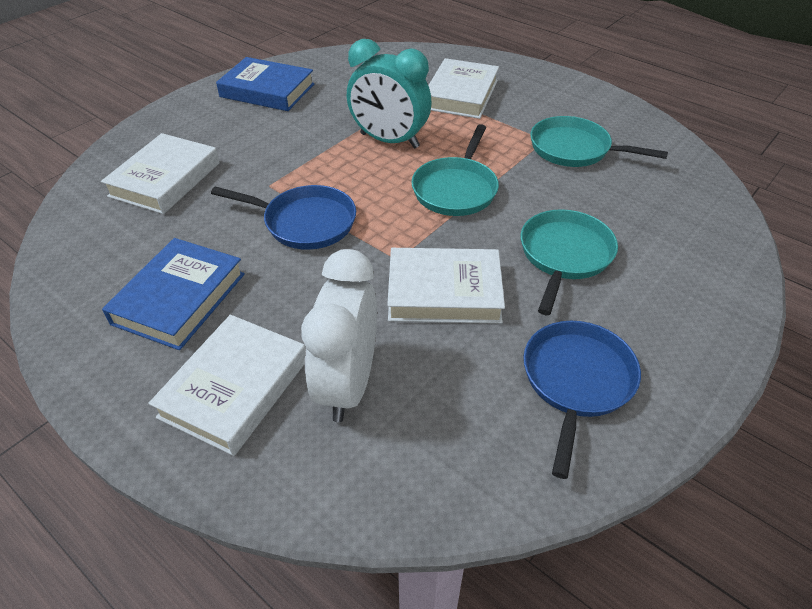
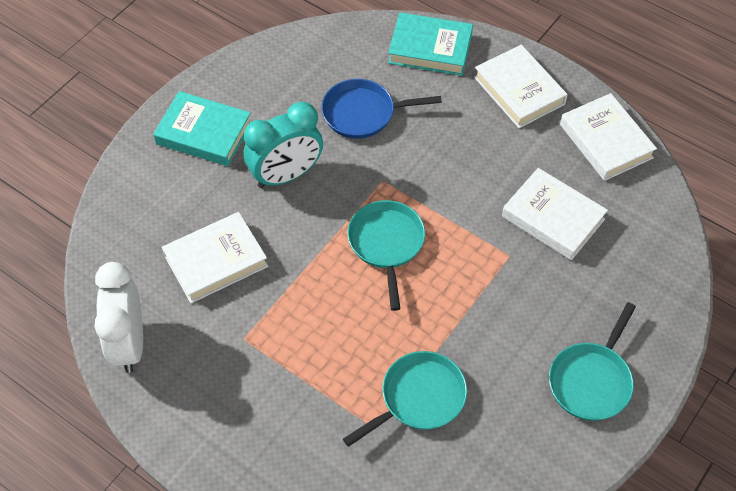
blue book: [102,238,245,350] [216,57,314,111] = 2 -> none = 0
blue pan: [211,185,356,250] [523,321,641,479] = 2 -> [321,79,442,139] = 1
turquoise book: none = 0 -> [153,91,251,166] [388,13,473,76] = 2

